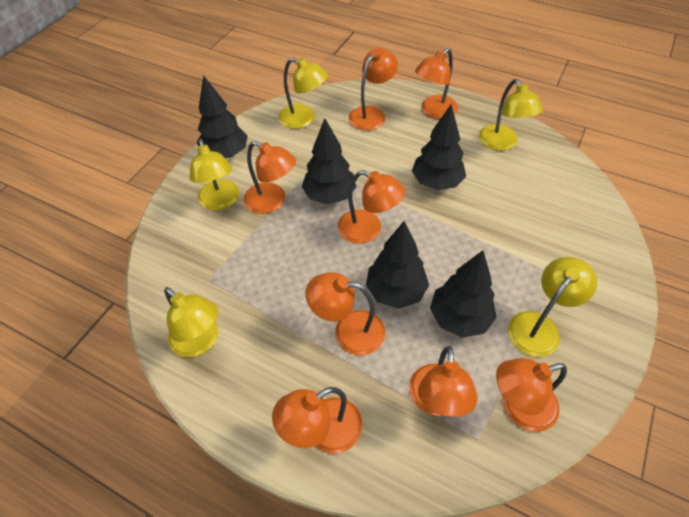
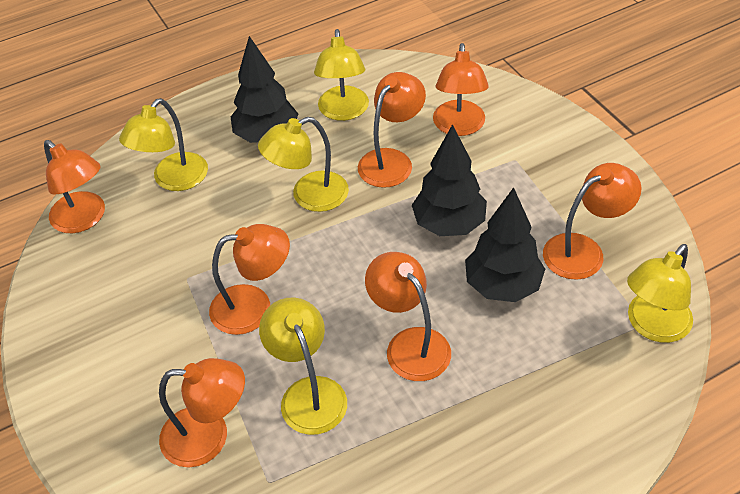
black tree: [197,75,248,158] [302,119,356,205] [366,221,429,309] [412,104,466,190] [430,251,497,338] = 5 -> [231,36,298,143] [412,124,487,236] [465,187,545,302] = 3
orange lamp: [244,141,296,214] [272,387,363,454] [305,272,385,355] [338,170,405,244] [349,48,398,131] [409,346,478,417] [415,48,458,119] [496,358,567,432] = 8 -> [44,140,105,233] [159,358,245,467] [209,224,290,335] [358,72,426,188] [365,252,451,381] [433,43,489,136] [543,163,642,280] = 7

